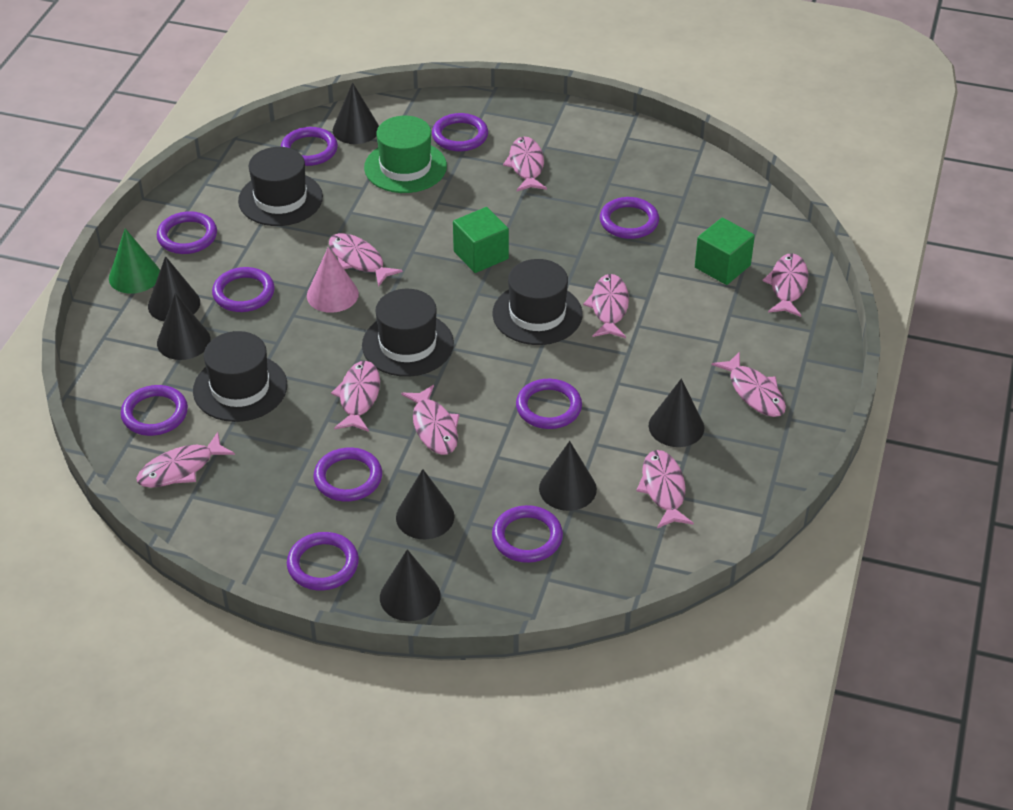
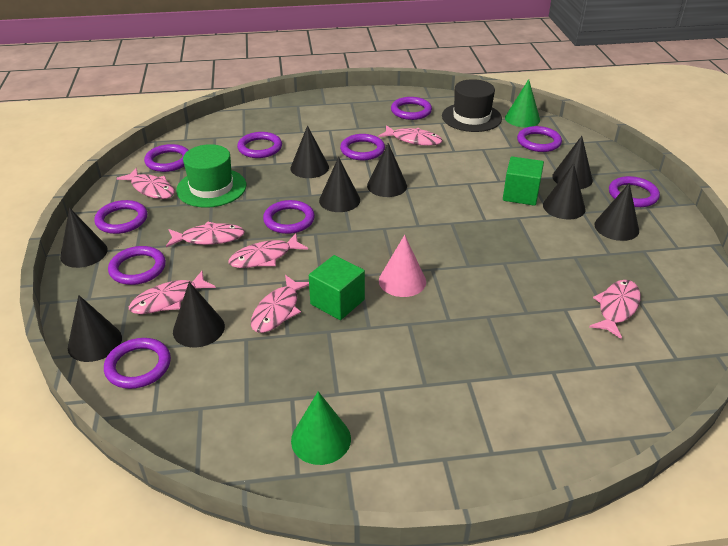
black cone: [148,256,200,321] [157,293,211,360] [333,82,379,144] [380,549,441,621] [396,469,454,539] [539,441,597,511] [649,379,704,447] = 7 -> [60,208,108,268] [68,295,122,362] [173,282,225,348] [290,126,329,178] [319,157,360,212] [367,143,407,197] [543,163,586,220] [552,136,593,189] [594,183,639,241] = 9
black hat: [193,331,287,422] [238,147,323,226] [362,289,454,377] [492,259,583,345] = 4 -> [442,79,502,132] = 1
green cone: [109,228,160,294] = 1 -> [291,391,351,465] [505,79,540,127] = 2
pink fish: [136,432,235,488] [329,233,403,287] [331,361,380,432] [401,385,460,455] [503,136,547,192] [583,274,629,338] [636,450,694,528] [712,352,786,417] [762,253,808,317] = 9 -> [116,168,175,199] [129,271,216,314] [166,221,245,247] [228,234,308,268] [251,275,309,333] [378,125,443,146] [589,280,640,339] = 7

